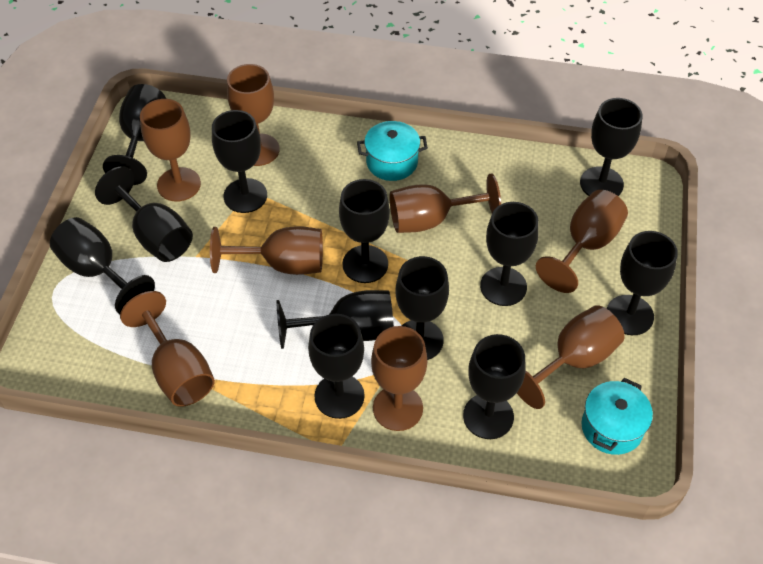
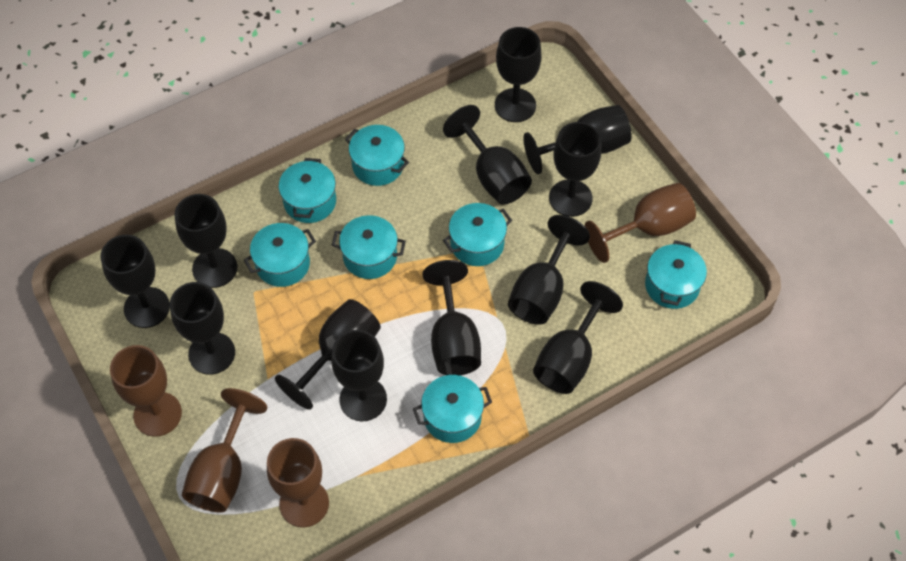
brown goblet: [120,291,215,407] [140,99,201,202] [210,226,323,275] [227,64,280,166] [371,326,427,431] [389,174,501,233] [517,305,625,409] [536,190,628,293] = 8 -> [110,345,182,437] [182,388,267,513] [267,438,329,527] [585,183,696,263] = 4
turquoise pot: [357,121,428,181] [582,378,653,455] = 2 -> [244,223,316,287] [279,158,336,223] [332,215,406,279] [345,125,409,186] [413,375,492,443] [443,203,512,266] [645,240,707,309] = 7

